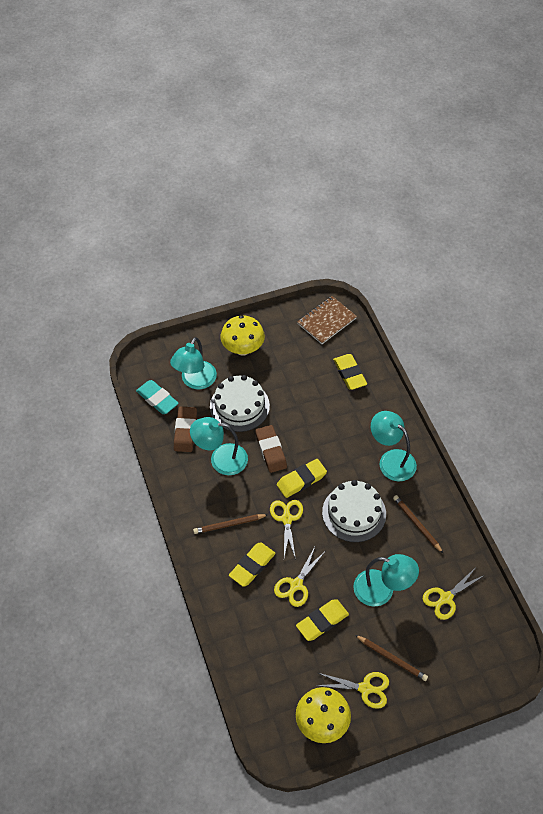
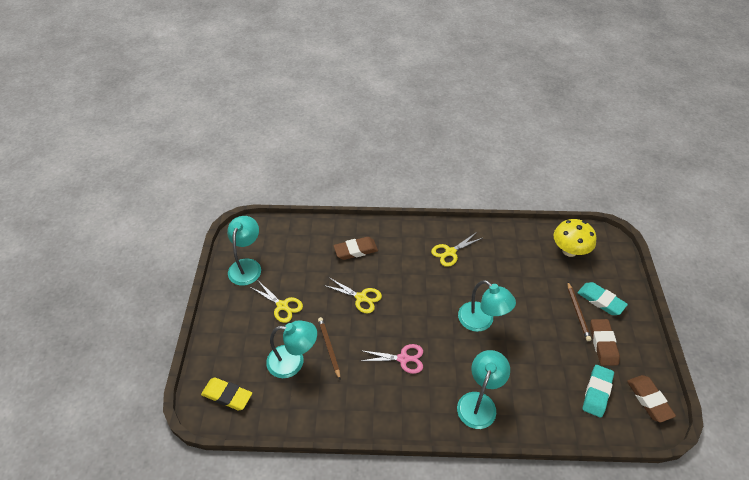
brown eraser: [174,407,197,452] [255,425,287,473] = 2 -> [333,237,378,260] [590,319,620,366] [627,375,676,422] = 3
brown notebook: [297,296,357,344] = 1 -> none = 0
brown pencil: [193,514,268,534] [355,635,428,681] [393,495,443,553] = 3 -> [318,317,340,380] [567,281,591,341] = 2
pink scissors: none = 0 -> [360,344,423,374] = 1
turquoise eraser: [136,380,179,414] = 1 -> [577,282,628,315] [582,365,614,418] = 2
white cake: [210,375,270,432] [322,480,386,542] = 2 -> none = 0
yellow eraser: [229,542,276,587] [277,459,327,498] [296,599,349,641] [333,354,367,390] = 4 -> [201,377,252,410] = 1
yellow mushroom: [221,315,265,356] [296,687,351,743] = 2 -> [554,219,597,257] = 1
yellow scissors: [270,500,303,560] [274,545,324,607] [315,672,389,709] [423,567,485,620] = 4 -> [250,281,303,323] [324,278,382,313] [431,232,482,267] = 3

